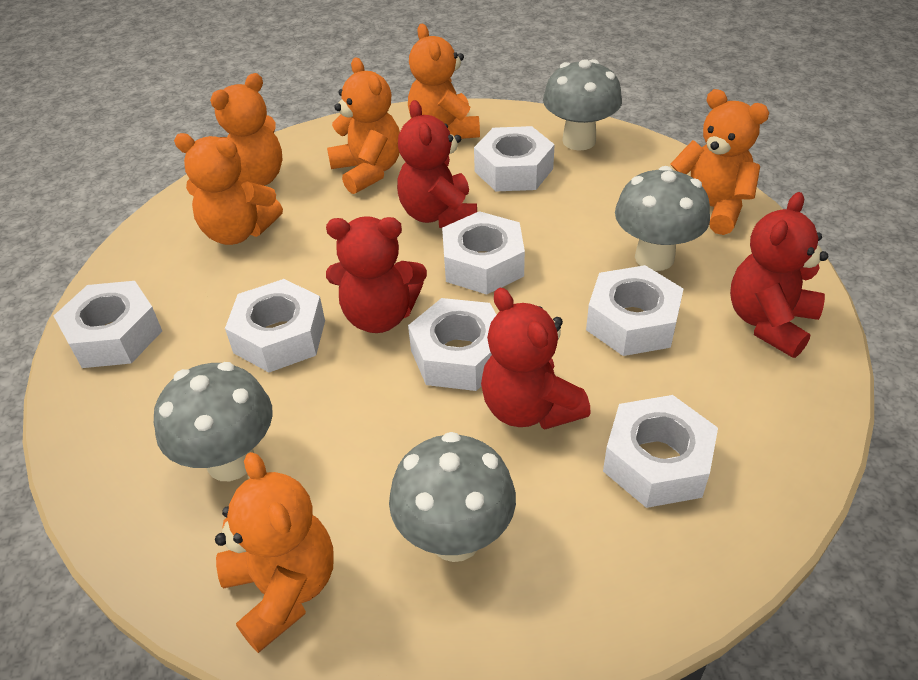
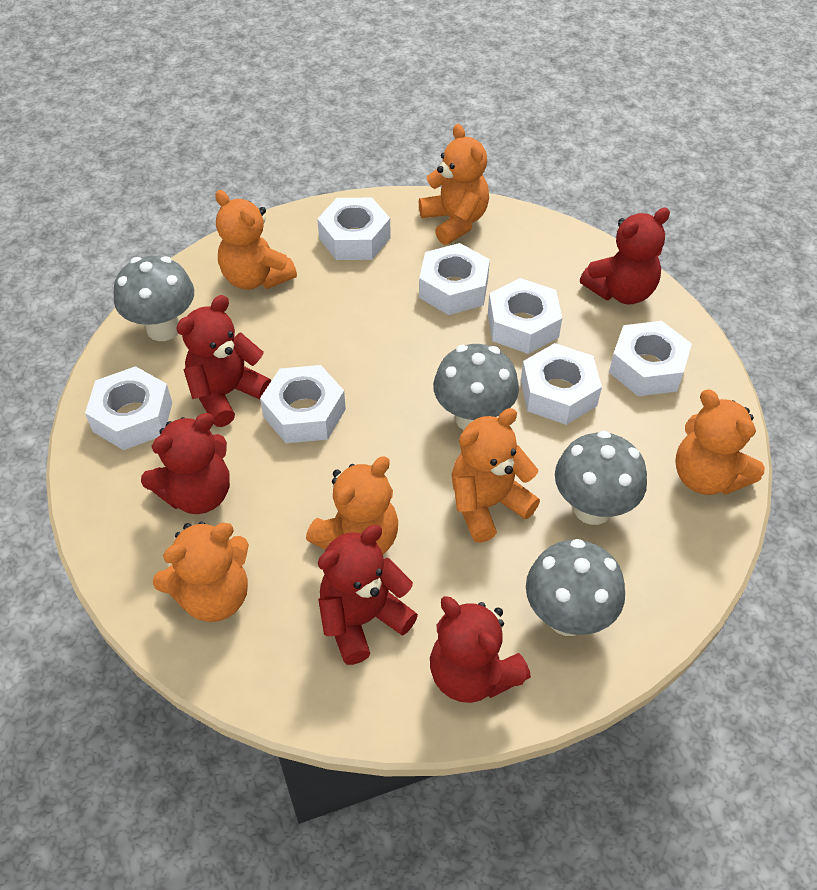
red teddy bear: [326,216,427,333] [397,100,477,228] [481,288,591,430] [730,192,828,358] = 4 -> [141,413,230,514] [176,295,272,427] [318,525,418,665] [430,596,531,703] [580,208,670,304] = 5

